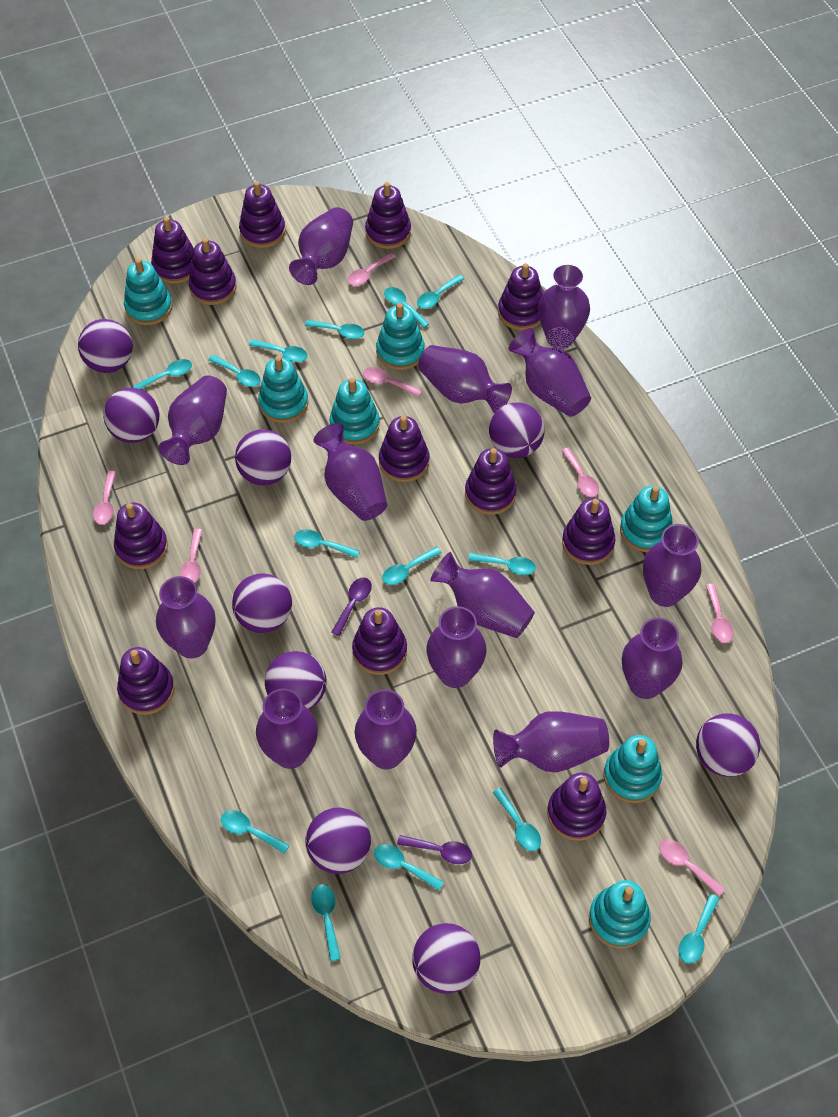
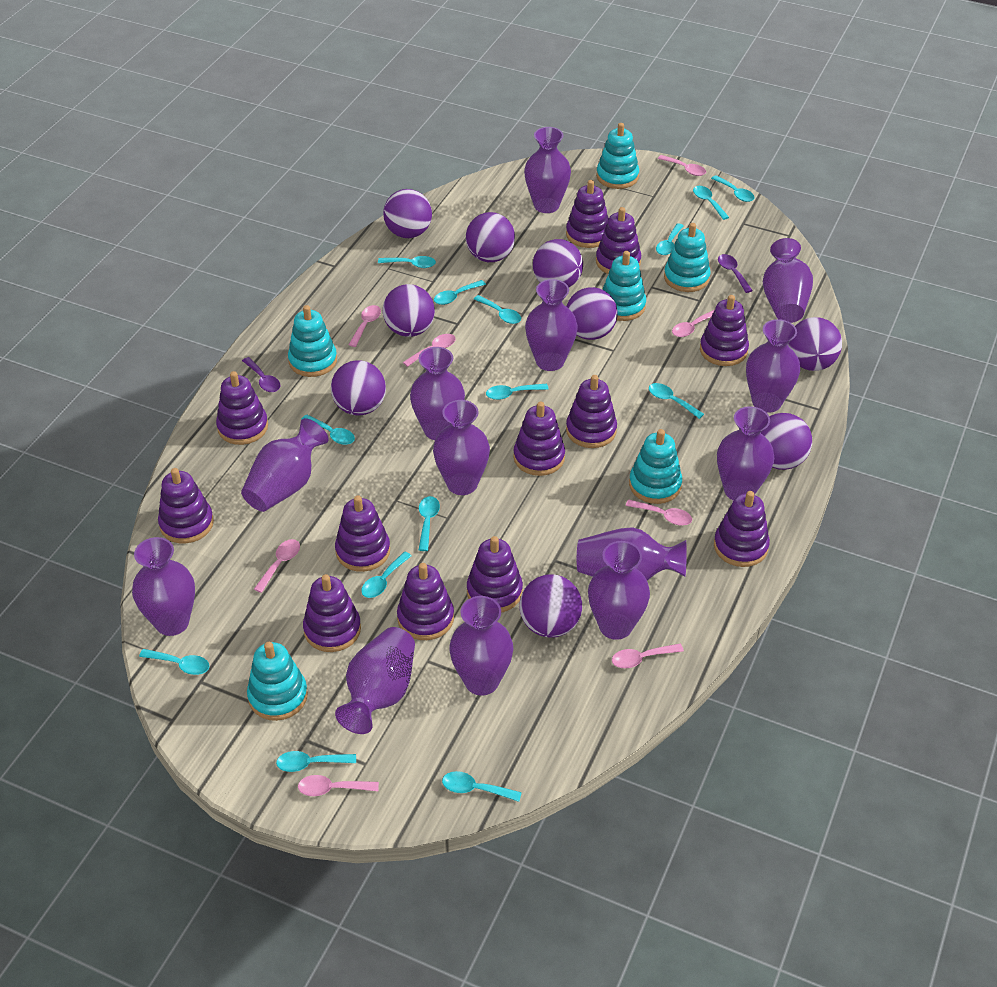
pink spoon: [93,471,116,525] [180,529,203,583] [348,252,396,286] [363,367,422,397] [561,448,599,497] [659,839,725,896] [705,584,734,643] = 7 -> [254,539,300,593] [298,775,379,796] [349,305,381,347] [403,334,456,367] [612,644,684,668] [626,499,692,526] [658,155,706,176] [672,310,715,337] = 8
purple vase: [156,576,215,658] [159,375,227,465] [256,689,318,769] [289,207,353,285] [314,423,387,521] [355,689,417,770] [418,345,512,413] [427,606,487,688] [430,552,535,638] [493,711,609,772] [508,328,591,417] [538,263,590,349] [622,617,683,699] [643,524,702,607] = 14 -> [132,537,195,636] [241,418,329,512] [335,627,415,734] [410,347,465,440] [433,400,490,495] [449,596,513,696] [524,127,571,213] [525,279,578,371] [577,527,687,581] [588,541,650,640] [717,406,774,500] [746,319,800,413] [763,238,813,323] = 13
turquoise stacking toy: [124,258,173,325] [258,356,308,423] [329,378,380,445] [376,303,425,370] [589,880,651,949] [603,735,662,803] [620,485,673,552] = 7 -> [247,642,308,721] [288,305,337,377] [596,123,639,189] [603,251,646,321] [629,429,682,504] [664,223,711,292] = 6

